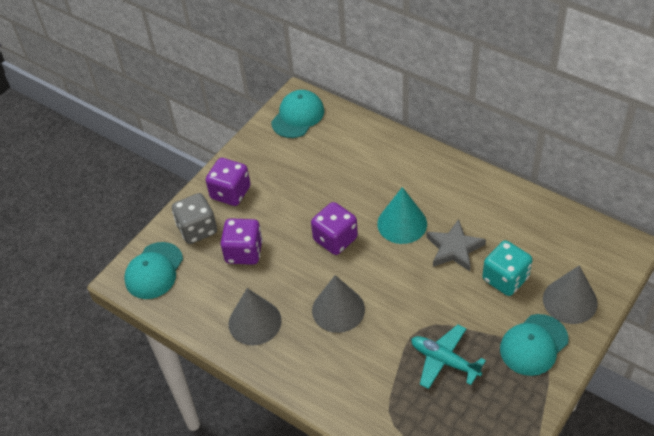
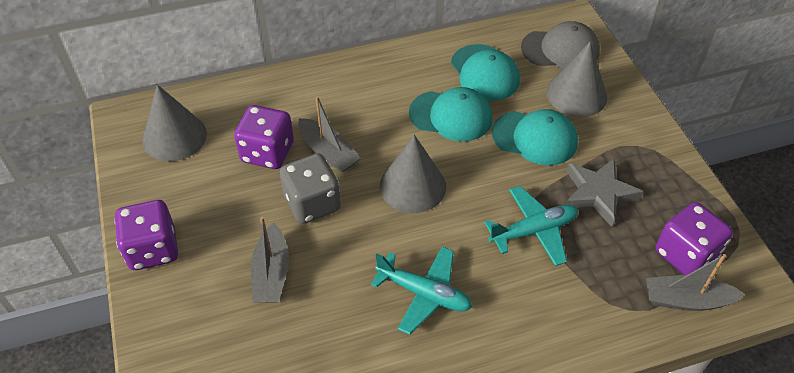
grey boat: none = 0 -> [251,217,289,303] [298,96,361,173] [646,254,745,311] = 3
grey cap: none = 0 -> [521,21,600,69] = 1
turquoise cone: [377,187,427,244] = 1 -> none = 0
turquoise dice: [482,240,533,296] = 1 -> none = 0
turquoise plane: [411,325,486,389] = 1 -> [371,247,472,335] [484,186,578,266] = 2

